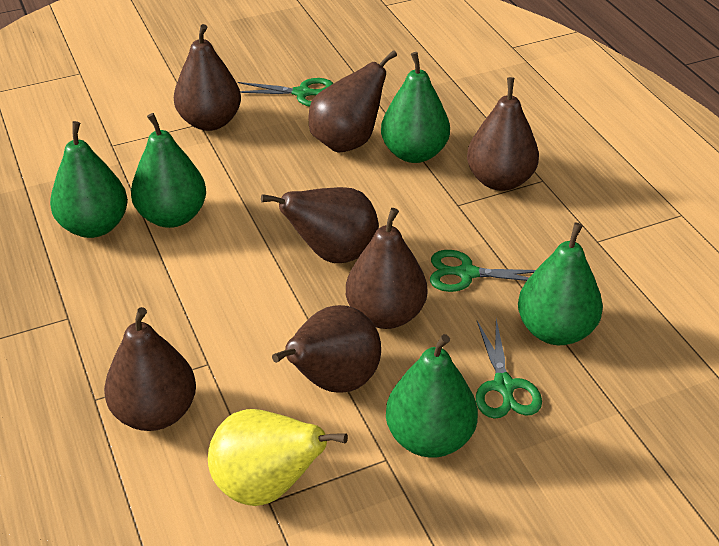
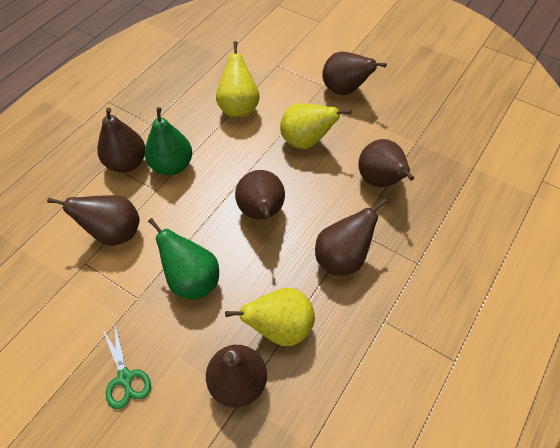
green pear: [50,121,128,238] [131,113,206,228] [381,52,450,163] [386,334,478,458] [518,222,603,345] = 5 -> [145,107,192,175] [148,218,219,300] = 2
green scissors: [238,78,333,107] [430,250,536,292] [476,319,542,419] = 3 -> [102,324,151,409] = 1
yellow pear: [208,409,348,506] = 1 -> [216,41,260,117] [225,288,315,346] [280,103,351,149] = 3

